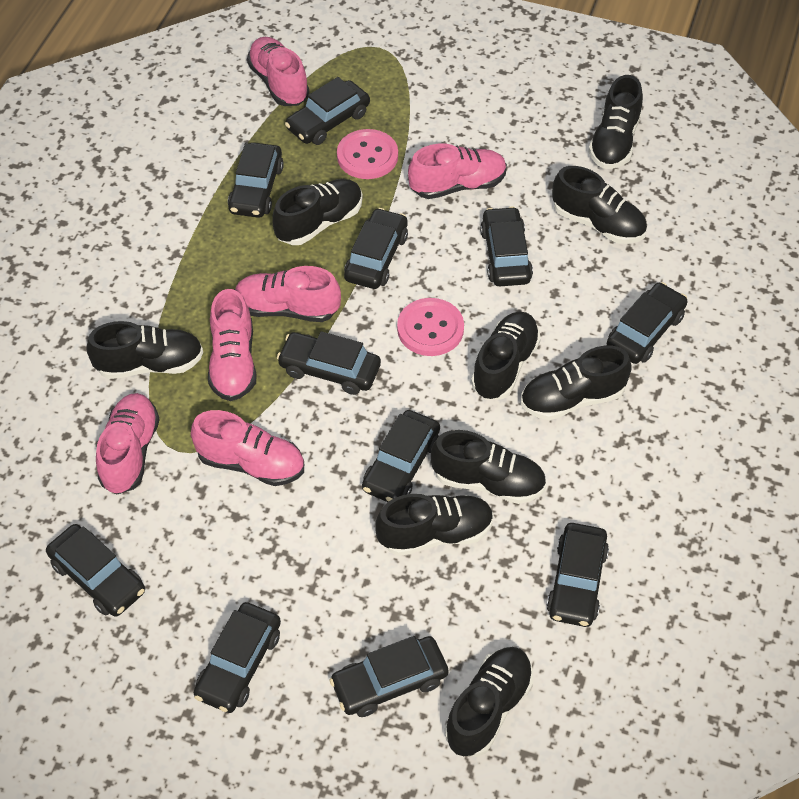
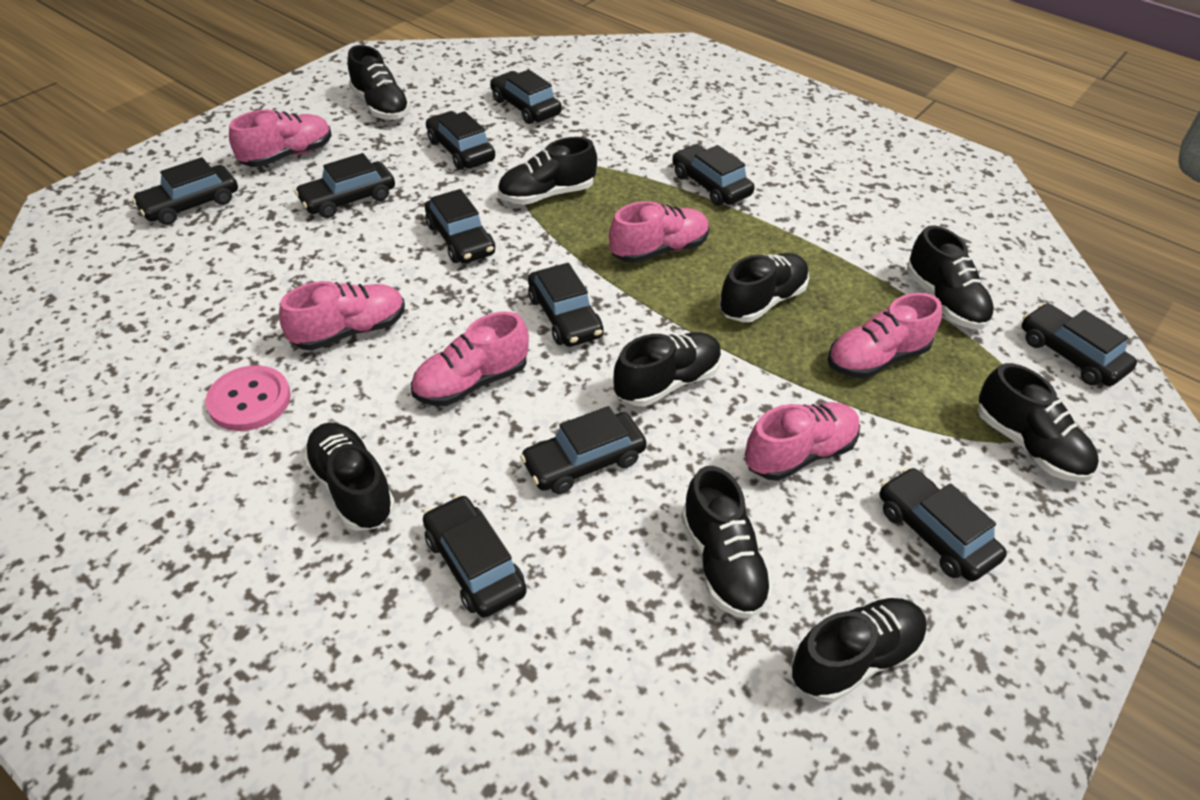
pink button: [337,129,398,179] [397,298,464,356] = 2 -> [205,365,291,431] = 1

